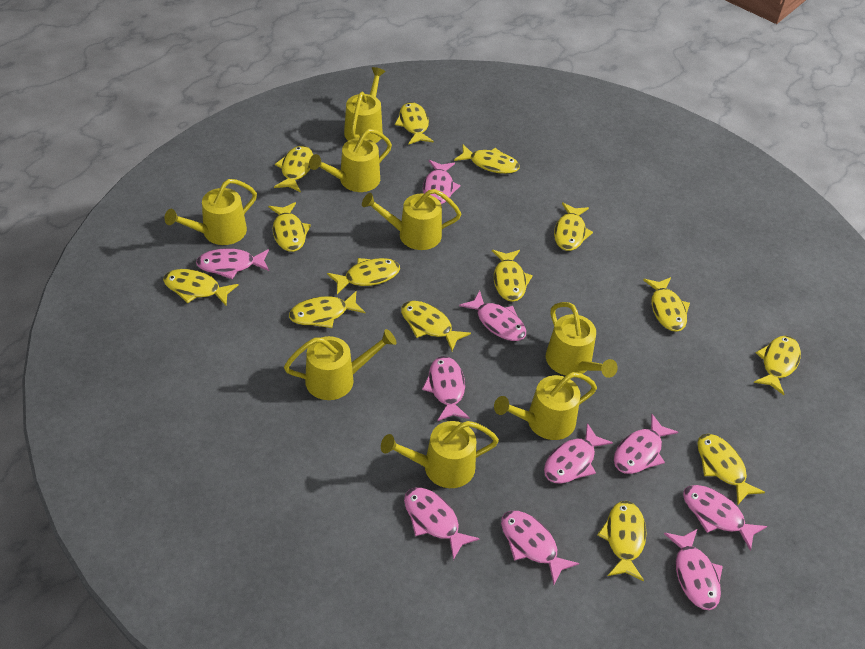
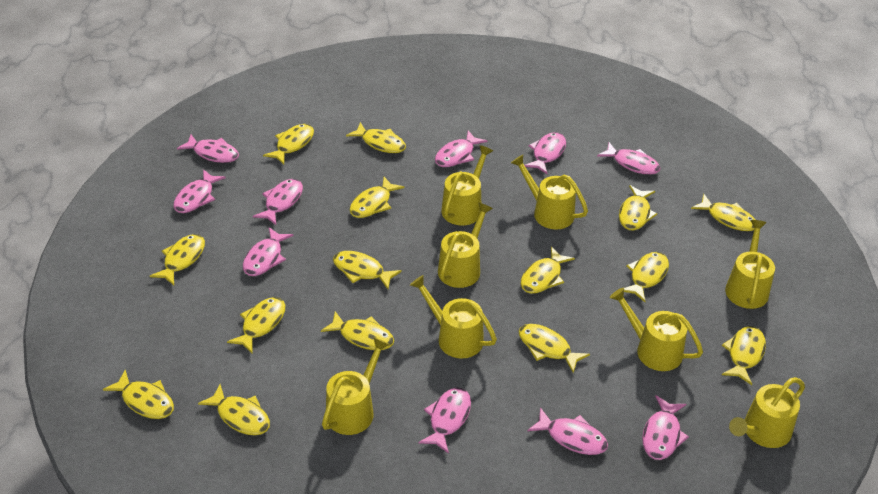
yellow fish: [163,269,238,305] [268,202,311,252] [274,146,313,192] [289,291,365,328] [327,258,400,294] [395,102,434,145] [401,301,471,351] [454,144,520,174] [492,250,533,302] [554,202,593,251] [597,501,646,581] [643,277,690,332] [697,434,765,505] [754,336,801,395] = 14 -> [103,369,174,419] [150,234,205,285] [198,384,270,435] [227,297,285,353] [263,124,314,164] [321,311,394,350] [333,251,402,289] [346,122,406,153] [350,177,404,218] [519,324,590,373] [521,246,575,294] [619,185,657,230] [624,252,669,302] [691,194,756,231] [722,326,766,385] = 15

